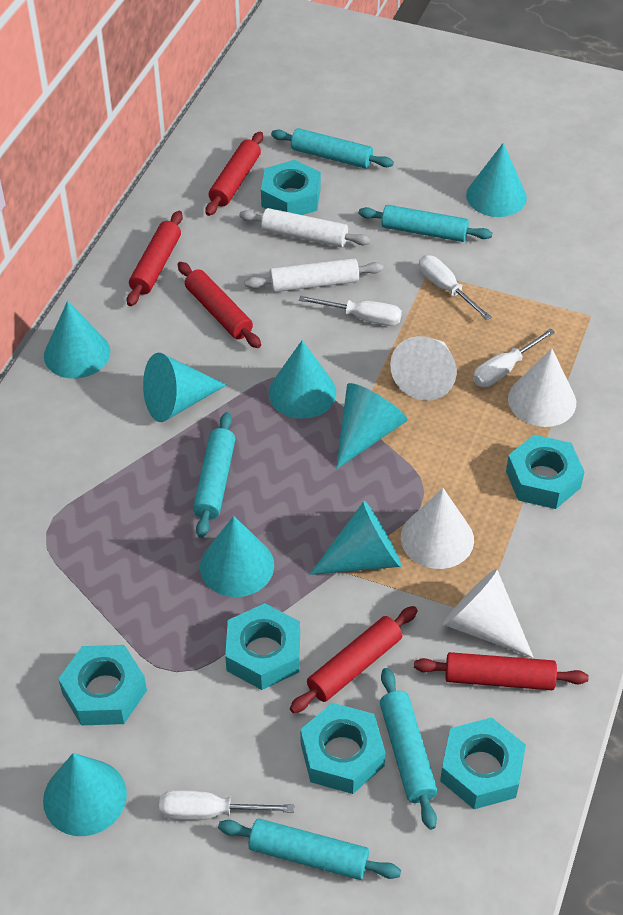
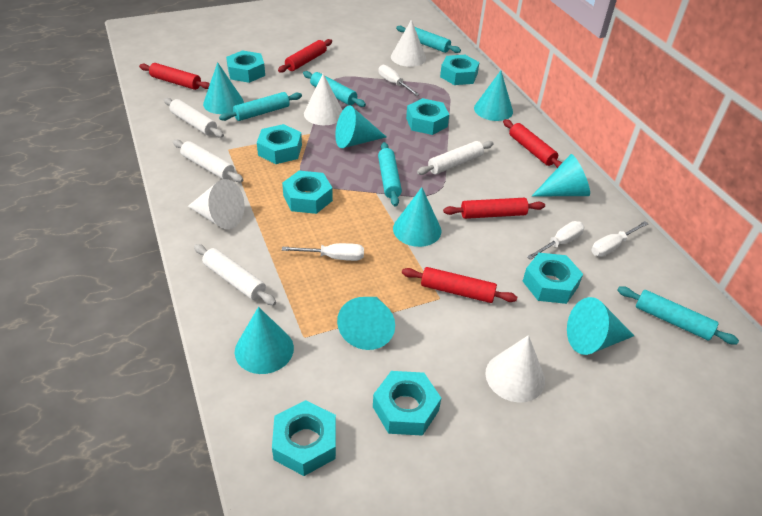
turquoise nut: [58,645,147,726] [225,603,300,690] [261,160,321,215] [300,703,386,794] [440,717,526,809] [506,435,585,509] = 6 -> [226,50,265,83] [257,124,302,164] [272,400,336,476] [282,171,333,214] [373,371,441,436] [406,98,449,135] [440,55,480,85] [523,253,583,304] = 8
white rolling pin: [239,208,371,247] [245,258,384,292] = 2 -> [164,98,224,138] [173,140,243,182] [194,244,276,305] [417,141,494,175] = 4

